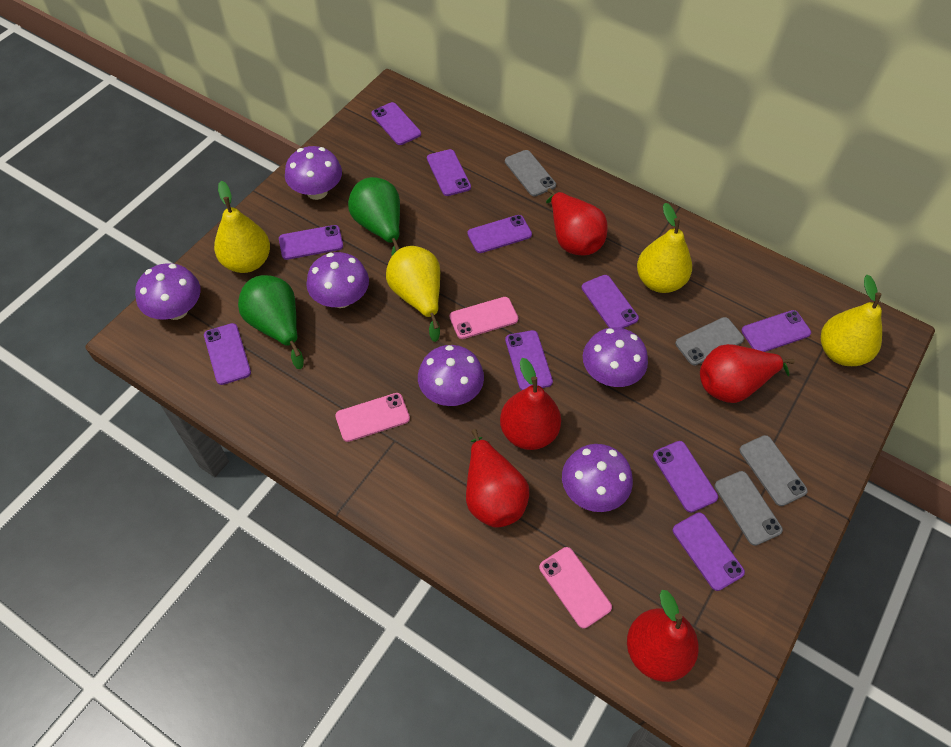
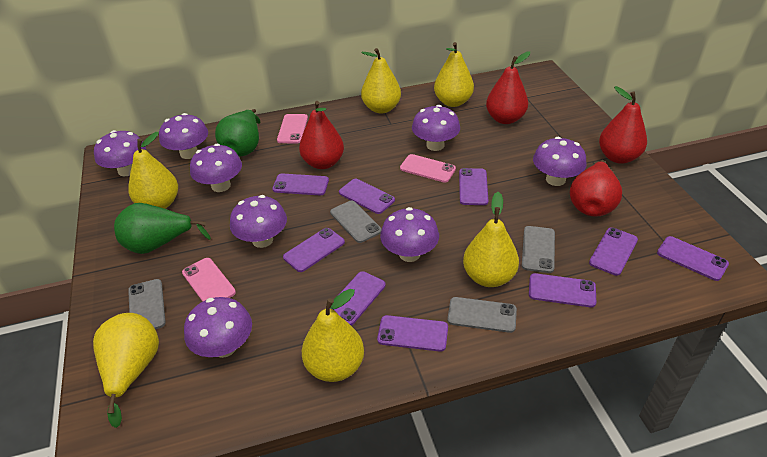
purple mushroom: [135,263,201,320] [285,146,342,200] [306,252,369,308] [418,345,484,406] [562,444,633,512] [583,327,648,387] = 6 -> [94,130,146,176] [159,113,208,159] [184,297,252,358] [190,144,242,192] [230,195,287,248] [380,207,439,262] [412,105,460,151] [533,137,587,186] = 8
purple phone: [204,323,251,385] [279,225,343,260] [372,102,421,145] [427,149,471,196] [467,215,532,253] [505,330,553,390] [582,275,639,328] [653,441,718,513] [673,512,745,591] [742,310,811,352] = 10 -> [272,173,329,195] [283,228,345,272] [330,271,386,325] [339,179,395,214] [377,315,448,352] [459,168,489,205] [529,273,596,307] [589,228,638,276] [657,236,729,281] = 9
red pear: [466,429,529,528] [500,358,561,450] [546,188,608,256] [627,590,699,682] [700,344,795,403] = 5 -> [299,101,344,169] [486,51,530,124] [570,160,622,217] [599,86,647,164] = 4
yellow pear: [214,181,270,273] [386,246,440,342] [637,203,692,293] [821,275,882,366] = 4 -> [93,313,159,428] [128,132,178,209] [302,289,364,382] [361,48,401,114] [434,42,474,107] [463,192,519,287] = 6

